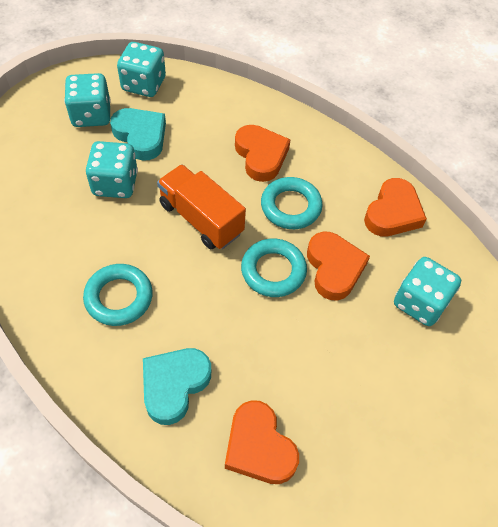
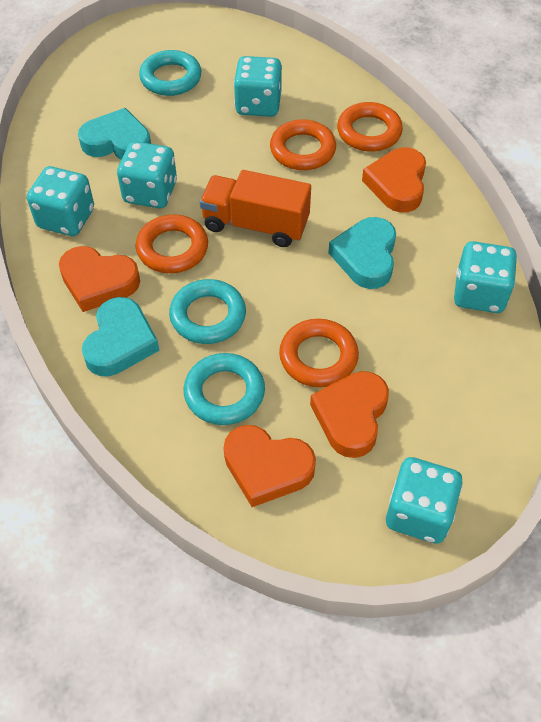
orange ring: none = 0 -> [136,215,208,273] [270,119,336,170] [279,319,359,387] [337,102,403,152] = 4
turquoise dice: [64,73,111,127] [86,141,138,198] [117,42,166,97] [394,257,461,326] = 4 -> [27,166,94,236] [117,141,177,208] [234,56,282,117] [386,457,463,544] [454,241,517,313] = 5
turquoise heart: [110,108,166,161] [143,348,211,425] = 2 -> [78,108,151,160] [82,297,160,376] [328,217,396,289] = 3

